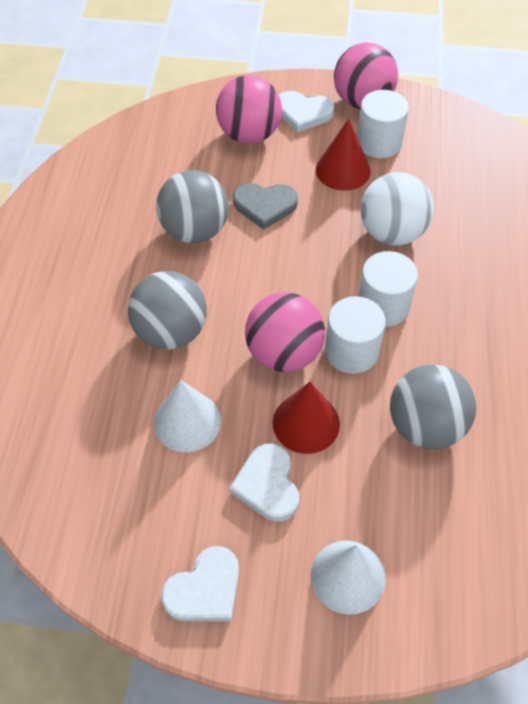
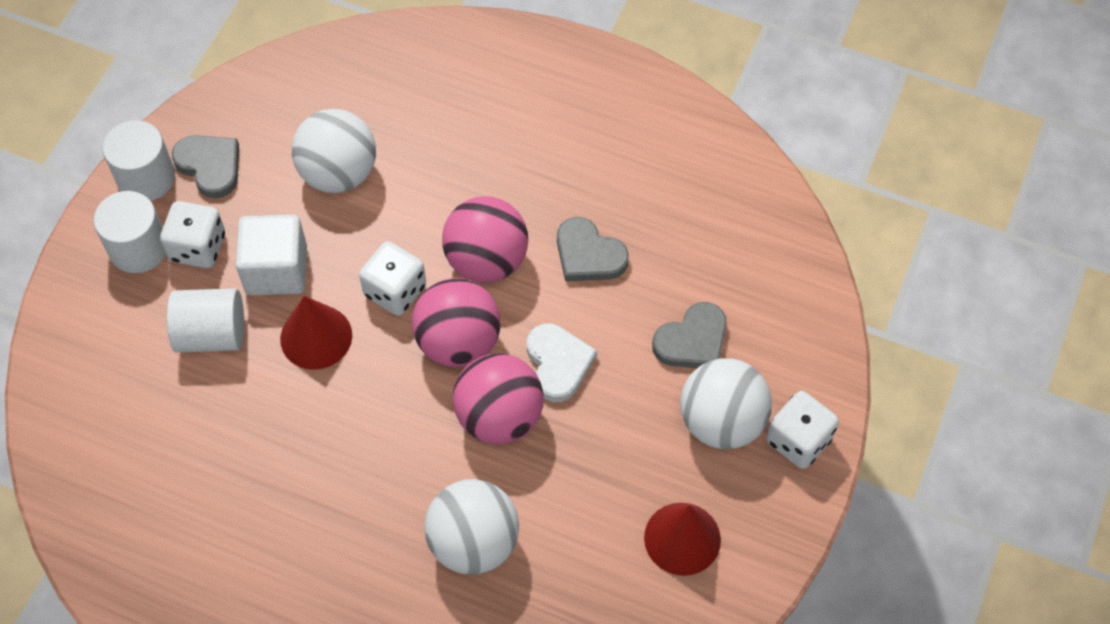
grey ball: [128,271,207,350] [156,170,229,243] [390,364,476,449] = 3 -> none = 0
grey heart: [233,183,298,230] = 1 -> [172,135,239,198] [557,217,629,281] [652,302,727,368] = 3
white ball: [360,172,434,246] = 1 -> [292,109,376,193] [424,479,519,575] [680,358,772,449] = 3
white cone: [154,380,221,452] [311,540,386,615] = 2 -> none = 0
white cube: none = 0 -> [235,215,307,295] = 1
white dice: none = 0 -> [160,201,225,268] [359,241,426,316] [766,391,839,469] = 3
white heart: [161,546,239,621] [230,443,299,522] [279,91,334,133] = 3 -> [527,323,597,402] = 1

